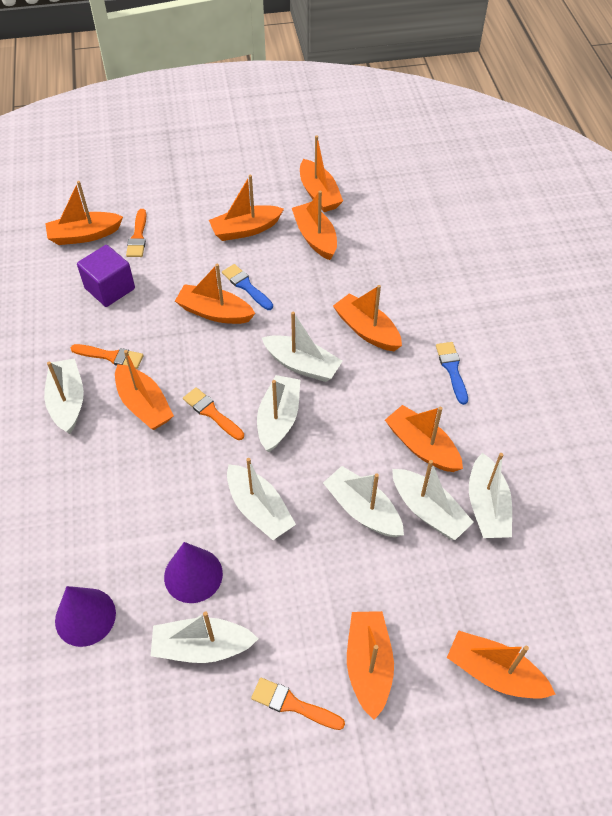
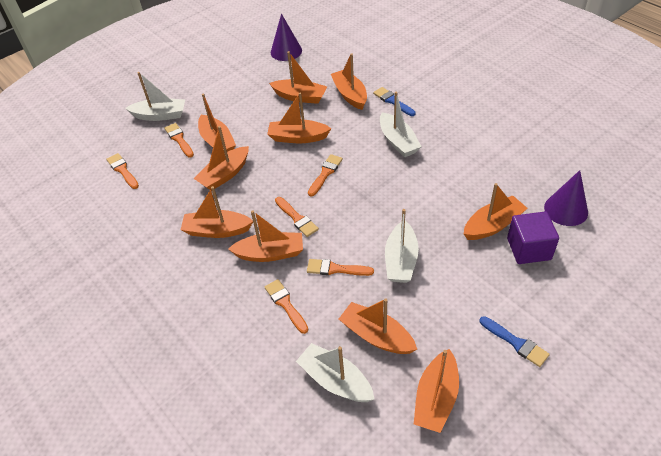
orange brush: [71,344,144,369] [126,209,146,257] [183,387,244,440] [251,678,345,730] = 4 -> [106,153,139,189] [164,123,194,158] [265,279,308,334] [275,197,319,237] [307,259,374,276] [308,154,343,196] = 6
white boat: [44,359,84,434] [151,611,258,663] [227,458,296,540] [257,375,300,452] [262,312,342,382] [323,466,404,537] [392,460,474,540] [469,453,512,538] = 8 -> [125,72,185,121] [296,343,374,402] [380,92,422,157] [385,209,419,283] = 4

